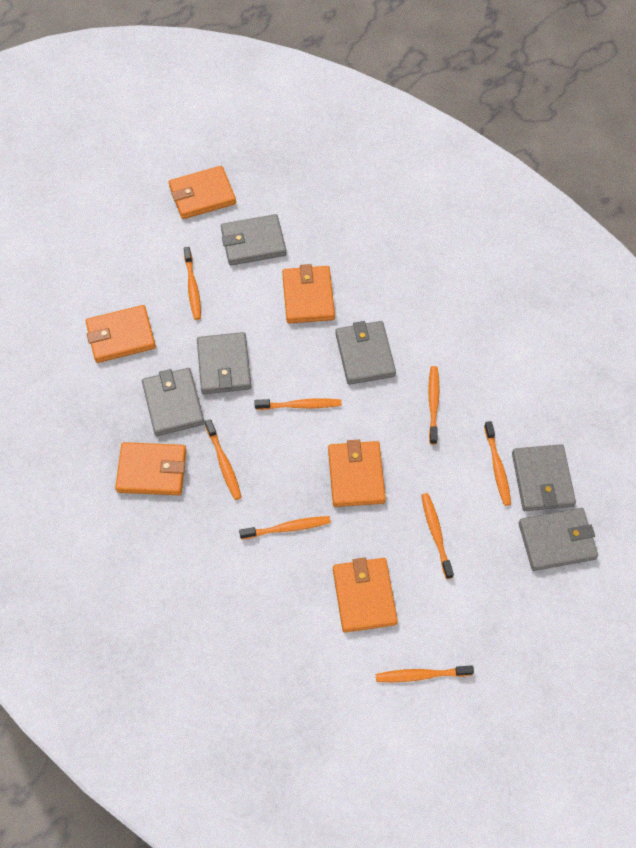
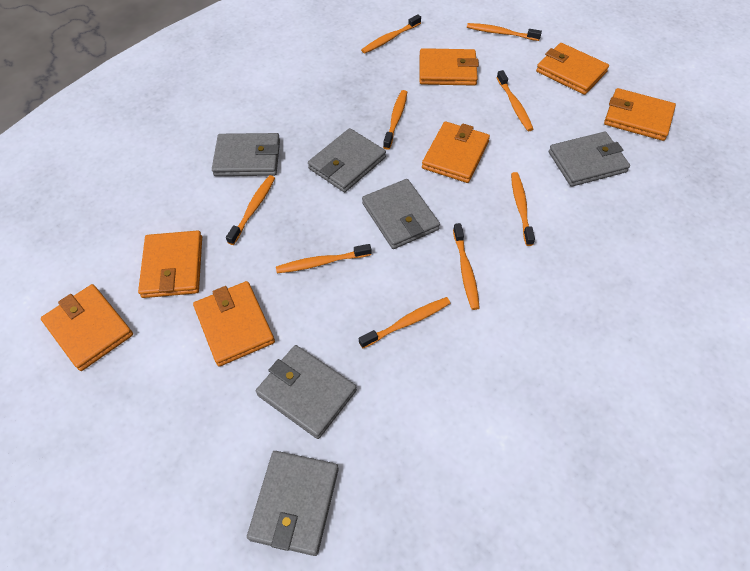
orange toothbrush: [184,247,201,320] [205,419,242,500] [239,516,331,539] [254,398,342,410] [376,666,474,682] [421,493,454,579] [428,366,440,444] [484,421,511,506] = 8 -> [226,175,275,245] [276,244,372,273] [359,297,450,348] [361,14,421,54] [383,90,407,150] [453,223,480,310] [467,23,542,41] [497,70,533,131] [511,172,535,246] = 9
orange wallet: [86,305,156,363] [115,442,186,495] [169,166,236,219] [282,264,335,323] [328,440,386,507] [333,558,398,633] = 6 -> [41,284,133,371] [138,230,202,298] [193,281,275,367] [419,48,479,86] [422,121,490,183] [536,43,609,95] [604,88,676,141] = 7

